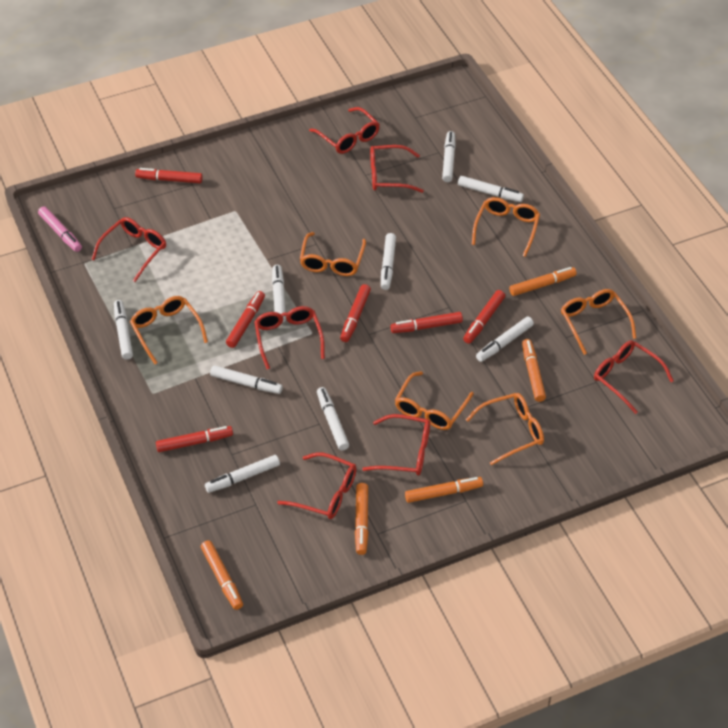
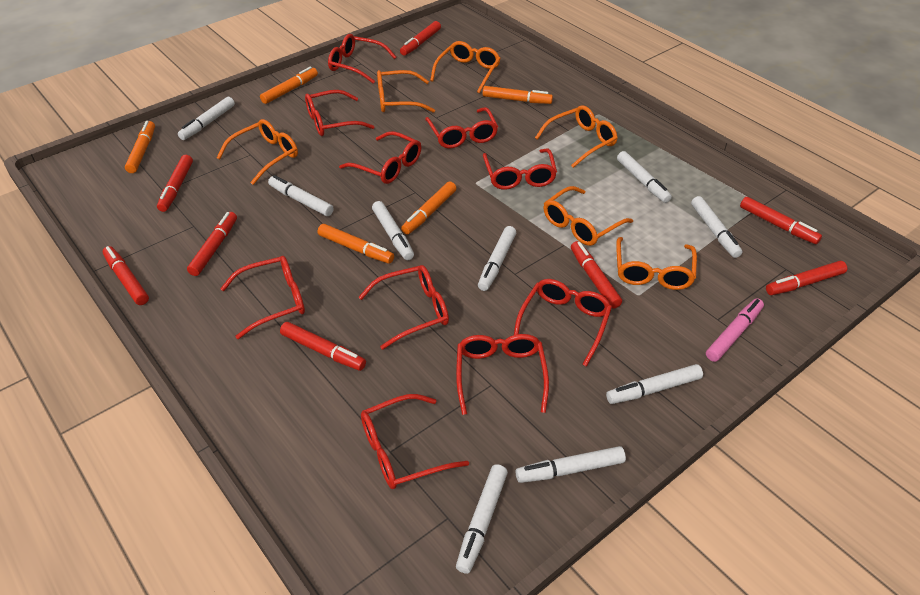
red glasses: [91,217,166,282] [254,306,325,369] [277,452,357,519] [309,107,380,154] [362,414,430,476] [370,145,424,193] [594,340,674,414] = 7 -> [220,256,305,339] [305,90,375,136] [328,34,396,84] [339,131,421,184] [358,265,449,350] [361,394,469,489] [425,107,498,149] [456,334,549,415] [483,149,557,190] [514,279,612,367] = 10
red marker: [135,168,203,183] [156,426,233,452] [226,291,265,348] [340,284,371,342] [390,312,463,333] [463,290,505,344] = 6 -> [103,246,149,305] [157,155,193,212] [187,212,237,276] [280,322,366,371] [400,21,441,56] [571,241,622,309] [740,197,822,244] [766,261,847,295] = 8

